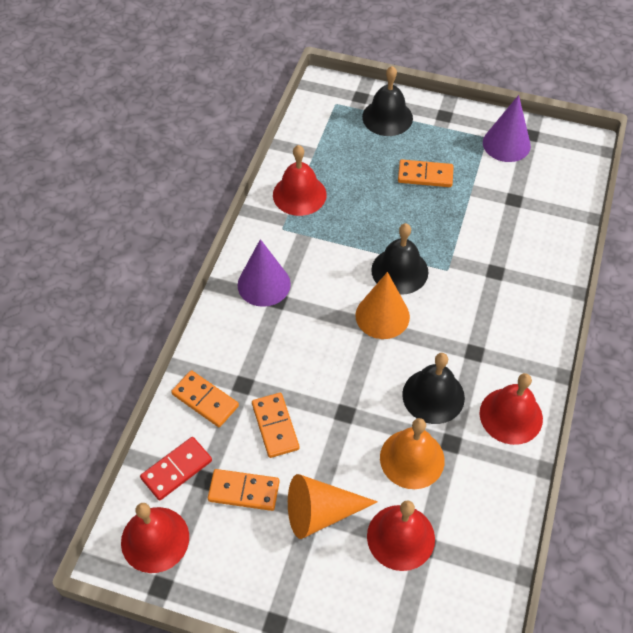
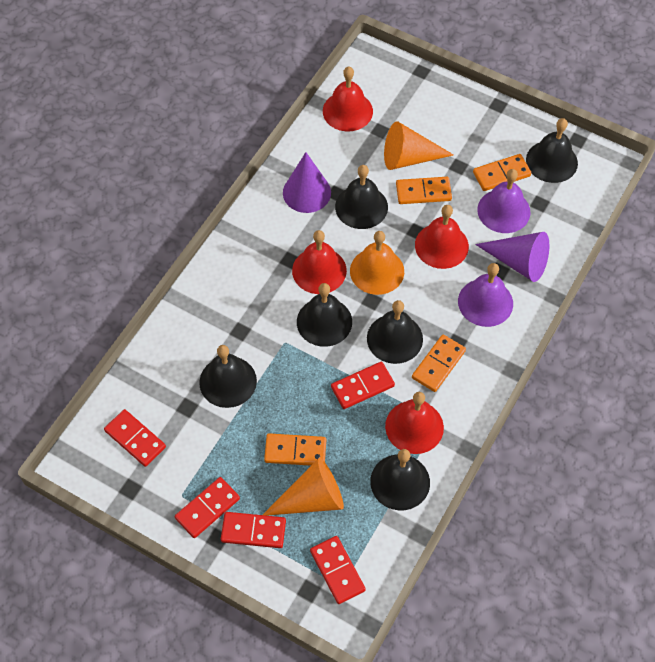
black bell: [362,66,413,136] [371,223,429,295] [402,353,465,424] = 3 -> [199,345,257,408] [297,283,352,347] [335,165,388,229] [367,300,423,364] [370,449,430,510] [526,118,578,183] = 6
purple bell: none = 0 -> [458,263,513,327] [477,169,531,233] = 2
red domino: [140,437,212,501] = 1 -> [104,409,166,467] [175,477,240,538] [221,512,286,548] [310,536,366,604] [331,362,395,409] = 5

